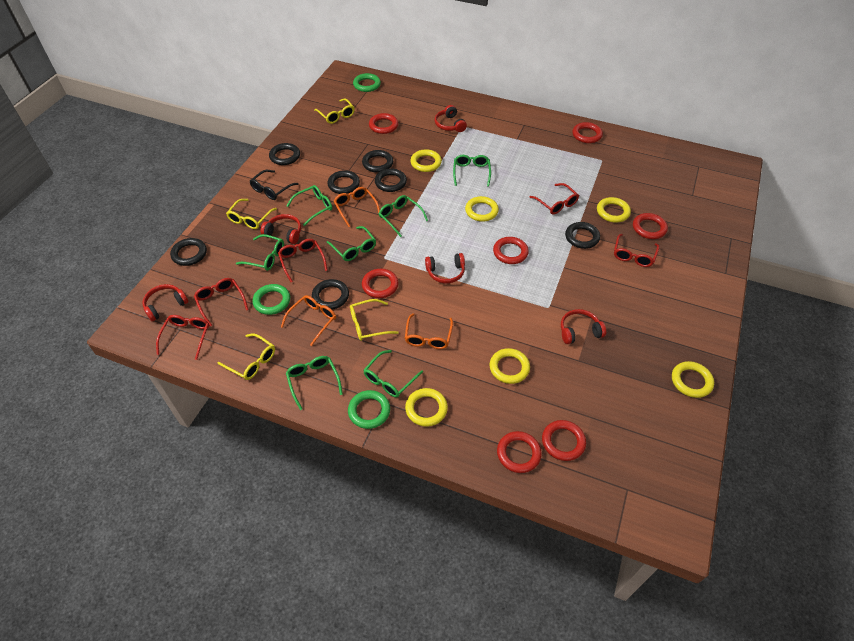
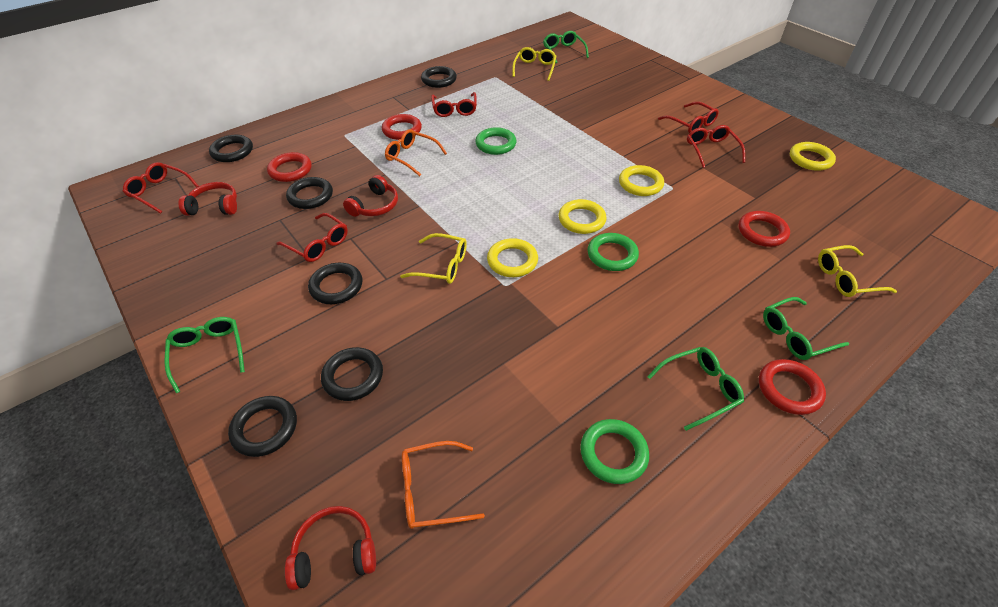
black glasses: [250,170,299,200] = 1 -> none = 0
black ring: [170,238,207,266] [269,143,300,165] [312,279,349,309] [328,170,360,194] [362,150,393,173] [375,168,407,192] [565,222,600,249] = 7 -> [209,135,253,162] [228,396,297,457] [286,177,333,209] [308,263,362,304] [321,347,383,401] [421,66,457,88] = 6
green glasses: [236,234,284,271] [286,356,343,410] [287,185,332,226] [327,226,376,261] [363,350,423,398] [379,195,428,237] [453,155,491,187] = 7 -> [164,317,245,393] [543,31,589,63] [647,347,744,431] [763,297,849,360] = 4
orange glasses: [281,295,336,346] [334,187,380,227] [405,313,453,349] = 3 -> [385,129,447,176] [402,441,485,529] = 2
red headphones: [143,284,189,321] [260,214,301,244] [425,253,465,283] [435,105,467,132] [561,309,606,344] = 5 -> [179,182,237,216] [285,506,376,590] [343,175,398,217] = 3
red ring: [362,269,398,298] [369,113,398,134] [493,237,529,264] [497,431,542,473] [542,420,586,461] [572,122,603,143] [633,213,668,239] = 7 -> [267,152,312,182] [382,114,422,140] [738,211,790,247] [759,359,826,415] = 4
yellow glasses: [218,333,275,380] [226,199,277,229] [314,98,355,124] [350,299,399,341] = 4 -> [400,233,467,284] [512,47,556,81] [818,245,897,297] = 3
yellow ring: [405,388,448,427] [410,149,442,172] [465,196,499,222] [489,348,530,384] [597,197,631,223] [672,361,714,398] = 6 -> [487,238,538,277] [558,199,606,234] [619,165,664,196] [790,142,836,171] = 4

